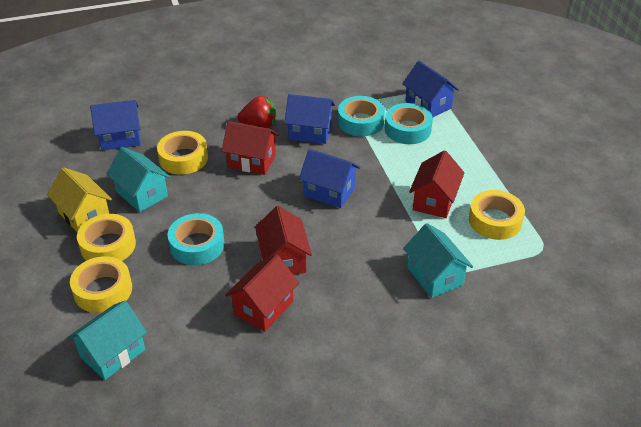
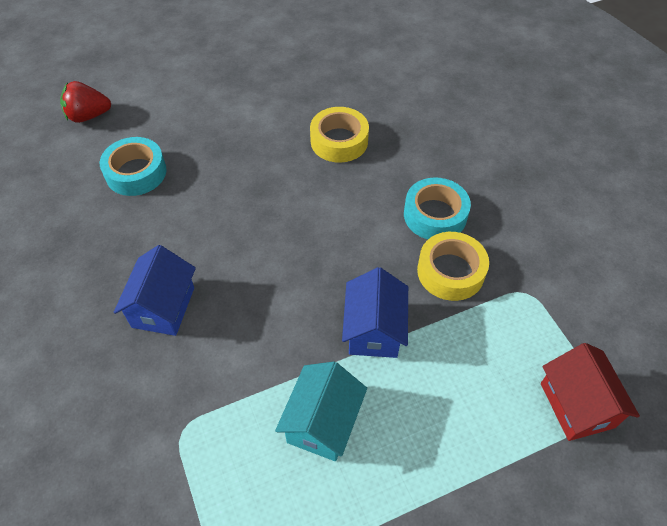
blue house: [90,100,141,150] [284,94,335,144] [299,149,360,208] [402,61,459,117] = 4 -> [114,245,196,336] [342,267,408,358] = 2
red house: [222,121,279,175] [225,255,299,332] [255,206,312,275] [409,150,464,218] = 4 -> [541,343,640,441] = 1
turquoise house: [68,301,147,380] [107,147,170,212] [403,223,473,298] = 3 -> [275,362,367,461] = 1
turquoise tape: [168,213,224,265] [338,96,385,136] [385,103,433,144] = 3 -> [100,137,167,196] [404,177,471,239] = 2
yellow house: [47,167,112,232] = 1 -> none = 0
yellow tape: [70,256,132,313] [77,214,136,261] [157,131,208,175] [469,190,525,240] = 4 -> [310,107,369,163] [417,232,489,301] = 2

